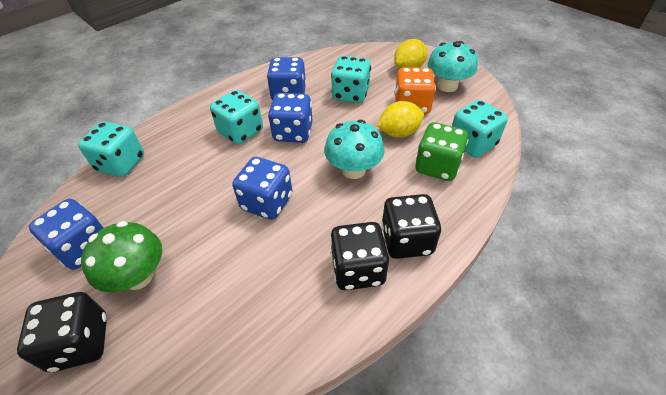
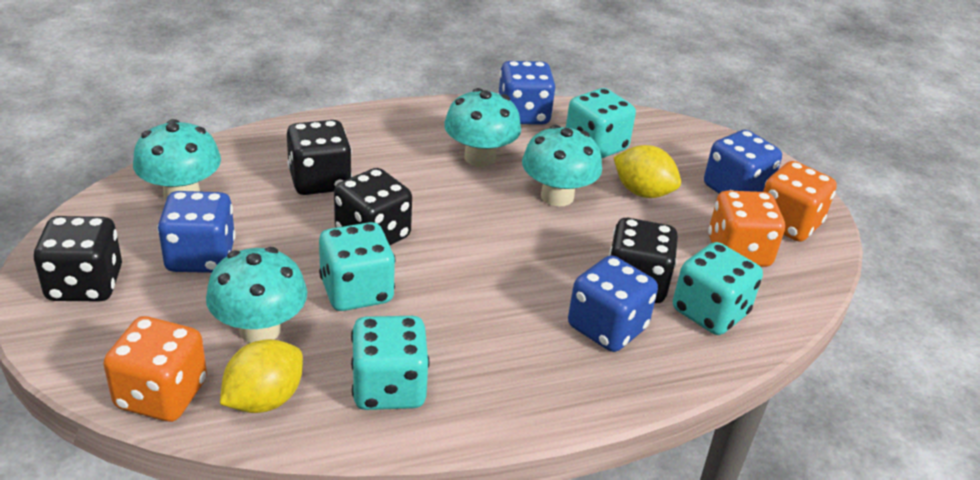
black dice: [17,292,107,372] [330,222,389,290] [382,194,441,259] = 3 -> [33,216,122,301] [287,120,352,195] [334,168,412,245] [609,218,678,303] = 4
green dice: [415,122,469,181] = 1 -> none = 0
green mushroom: [81,221,162,292] = 1 -> none = 0
orange dice: [395,67,436,114] = 1 -> [103,316,207,422] [708,190,785,267] [763,161,837,242] = 3
turquoise mushroom: [324,120,385,179] [428,41,478,92] = 2 -> [133,119,221,200] [206,247,307,343] [444,88,521,167] [522,125,602,206] = 4

